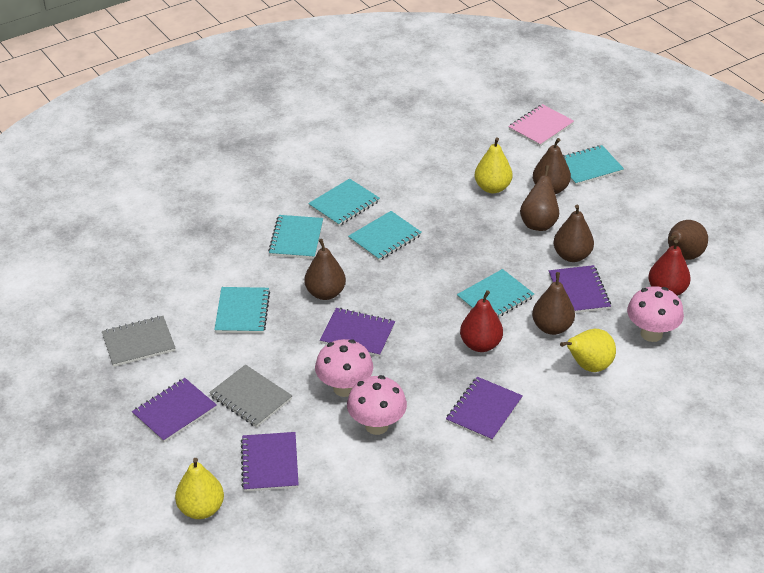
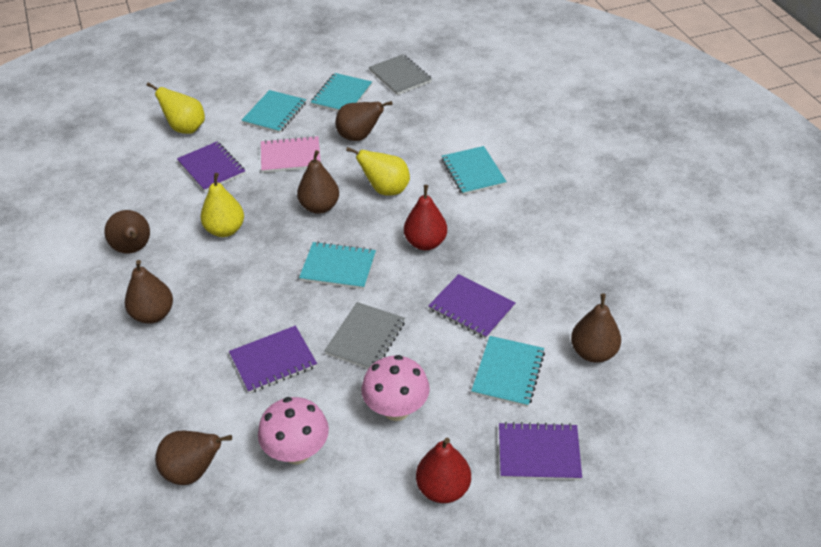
pink mushroom: [315,339,373,397] [347,375,407,435] [627,286,684,342] = 3 -> [258,397,329,464] [361,355,430,421] = 2
purple notebook: [132,378,217,442] [241,432,299,492] [320,308,395,357] [446,377,523,441] [549,265,611,313] = 5 -> [177,142,245,192] [229,326,317,393] [428,274,515,339] [499,422,582,480] = 4
turquoise notebook: [214,287,270,334] [268,215,323,259] [308,178,380,226] [348,211,422,261] [457,269,534,318] [563,145,624,186] = 6 -> [241,90,306,133] [299,241,376,289] [311,73,372,112] [441,146,507,195] [471,336,545,407] = 5

